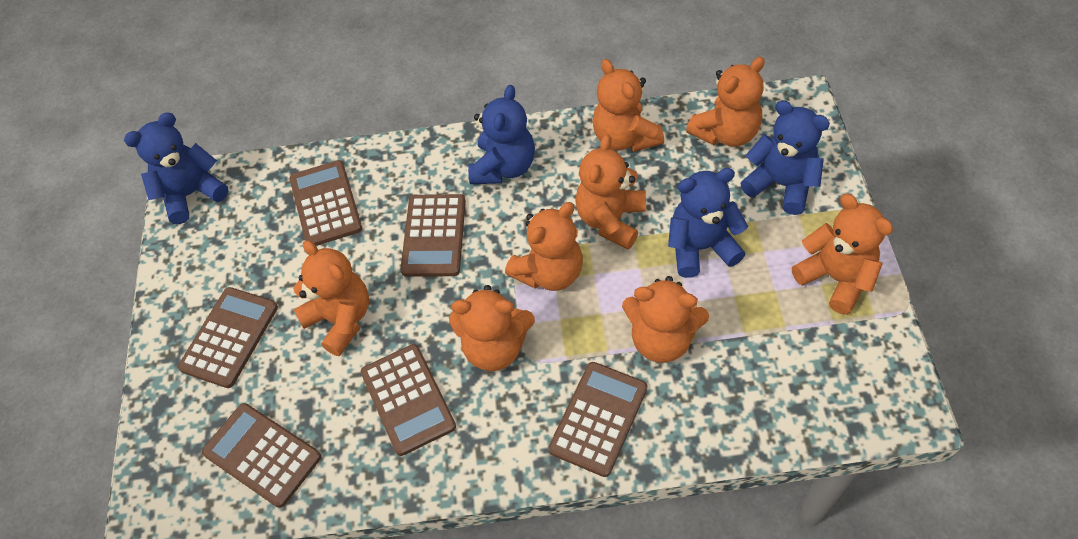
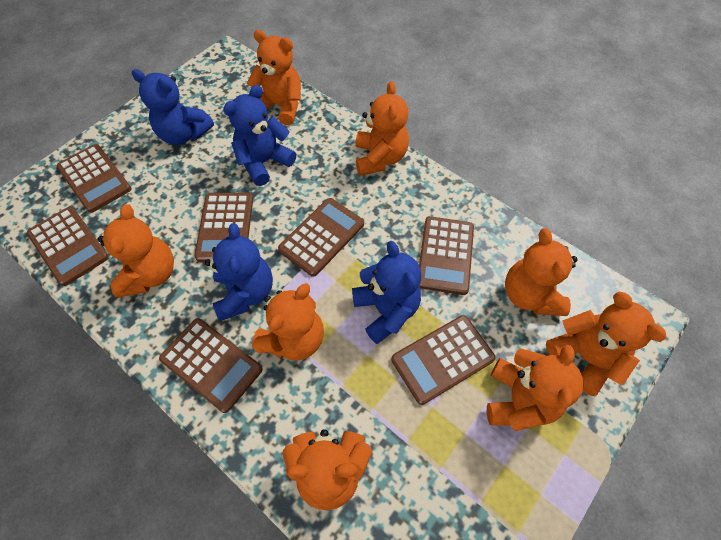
brown calculator: [178,287,278,388] [202,403,321,508] [289,160,362,246] [360,344,456,456] [400,194,466,277] [548,362,647,477] = 6 -> [27,206,109,286] [56,144,132,213] [159,318,263,413] [194,193,253,262] [278,198,364,277] [391,315,496,405] [419,216,474,295] = 7

